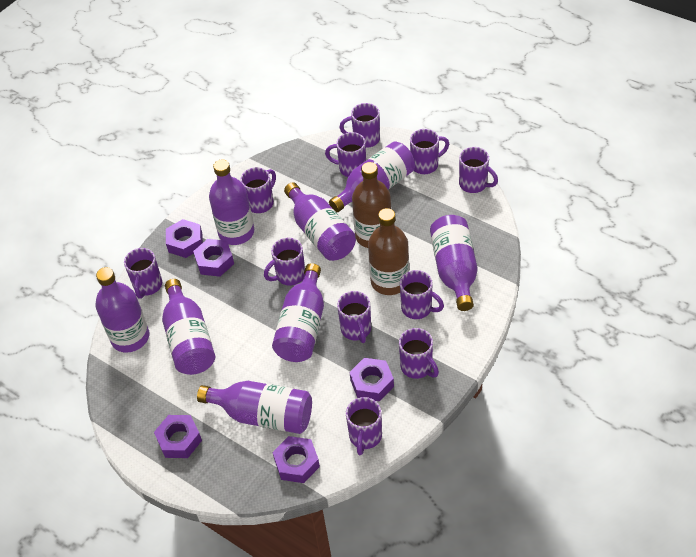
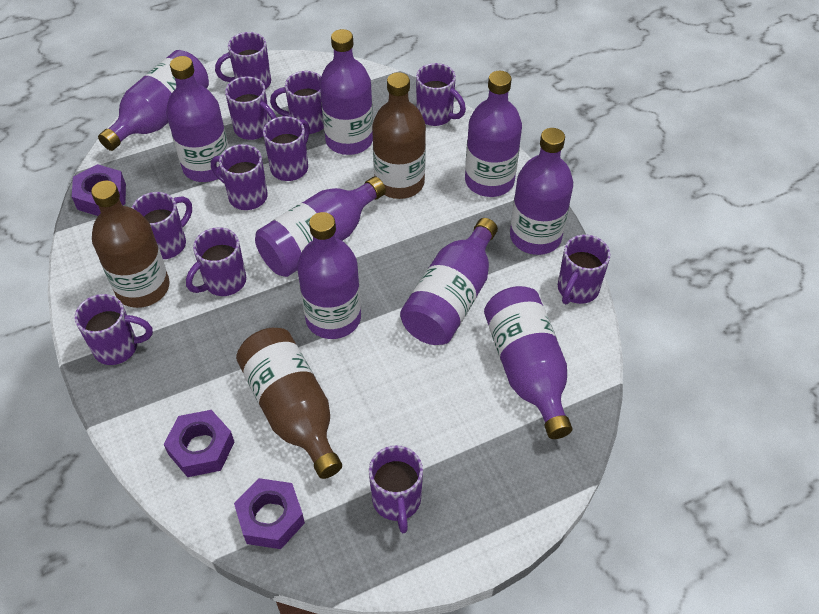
brown bottle: [352,162,391,248] [368,208,409,295] = 2 -> [91,181,170,308] [236,328,342,479] [372,72,426,199] = 3
purple bottle: [96,267,149,353] [162,279,215,375] [197,381,312,434] [209,160,254,245] [272,263,324,362] [284,182,356,261] [329,141,415,212] [430,215,478,311] = 8 -> [98,50,209,151] [166,56,229,182] [255,176,386,277] [297,212,361,339] [320,29,373,155] [400,218,498,345] [465,71,522,197] [484,286,572,439] [510,128,573,255] = 9
purple nut: [154,415,202,458] [166,219,203,258] [193,239,234,277] [273,436,320,483] [349,358,394,402] = 5 -> [72,164,126,216] [164,410,234,477] [234,478,305,549] = 3

